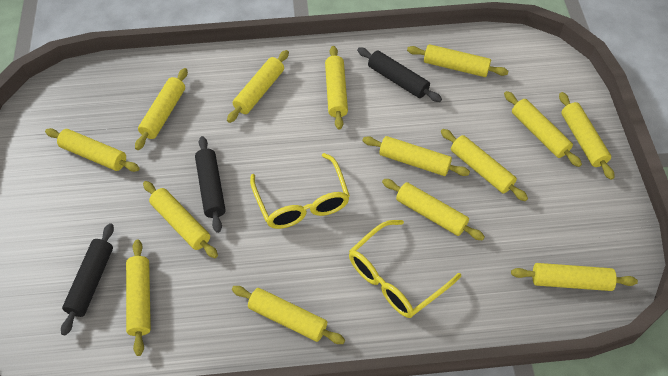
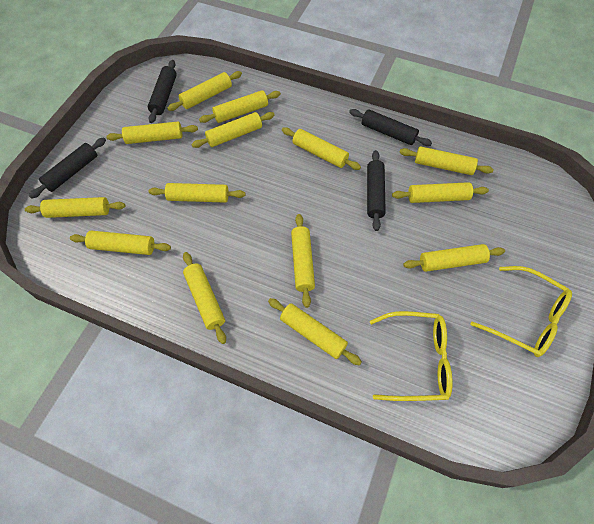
black rolling pin: [61,223,114,336] [195,136,225,233] [357,47,442,102] = 3 -> [29,138,106,199] [148,60,177,123] [349,109,432,146] [367,150,386,231] = 4

